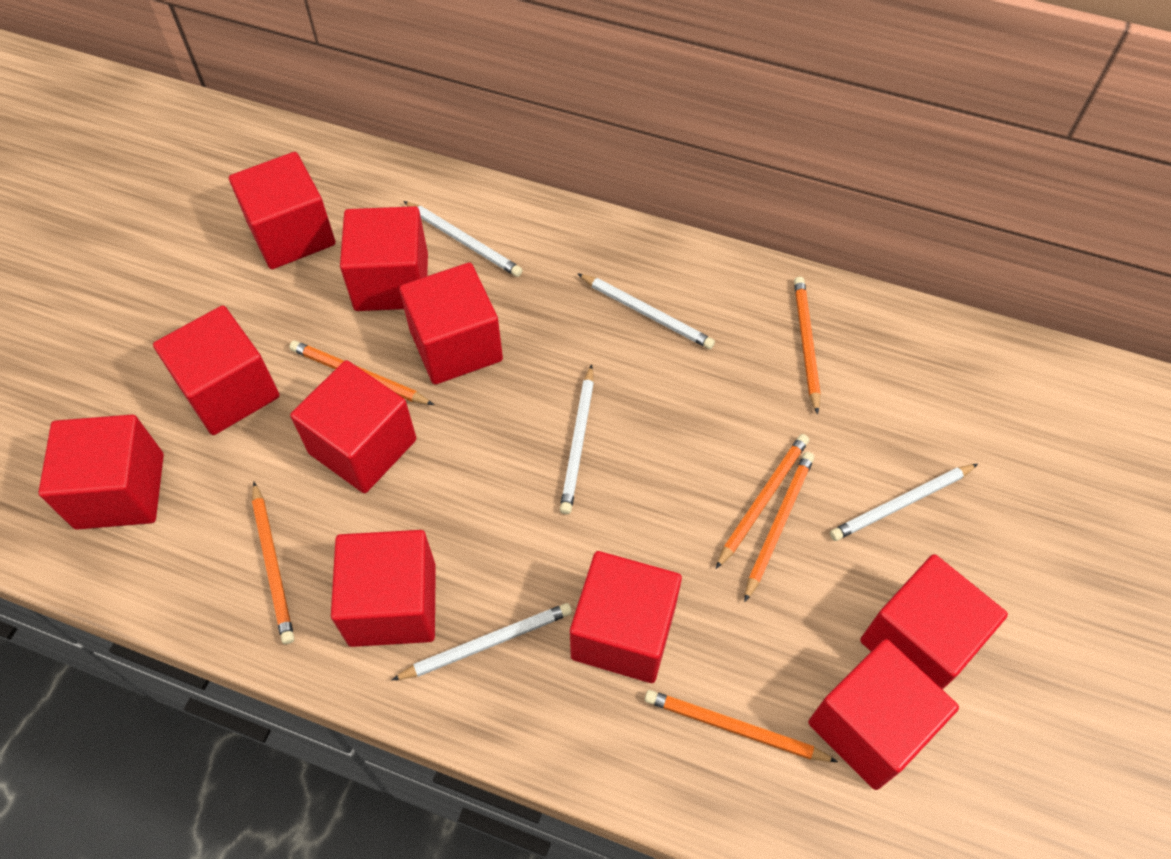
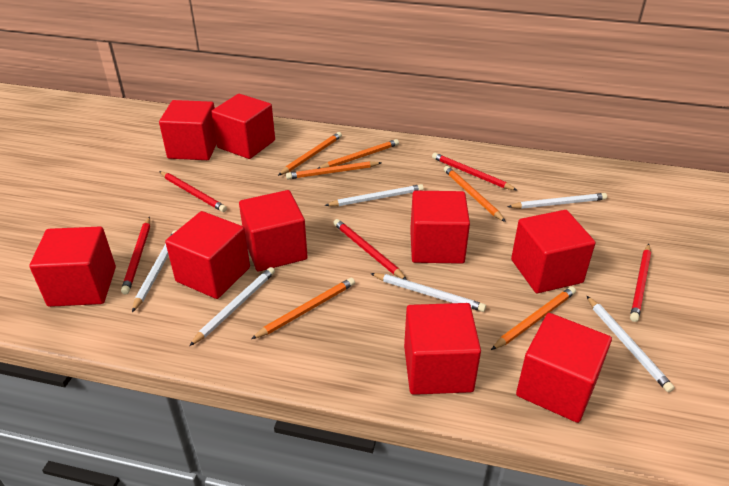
red cube: [39,415,164,530] [153,305,280,435] [229,152,336,269] [290,360,416,493] [331,530,436,647] [340,206,428,311] [399,262,503,385] [570,551,682,683] [808,639,959,790] [860,554,1008,690] = 10 -> [29,227,116,307] [159,100,217,160] [165,211,250,299] [211,94,275,159] [239,190,308,272] [404,303,481,395] [410,191,470,264] [511,210,595,293] [516,313,612,423] = 9
red pencil: none = 0 -> [121,217,150,295] [159,171,227,212] [333,219,407,280] [432,153,517,190] [630,244,651,322] = 5
white pencil: [391,603,572,681] [403,201,523,277] [560,364,594,514] [577,273,715,349] [830,464,978,541] = 5 -> [132,230,176,312] [189,267,275,346] [324,184,424,206] [370,273,486,312] [507,193,607,209] [587,296,675,393] = 6

